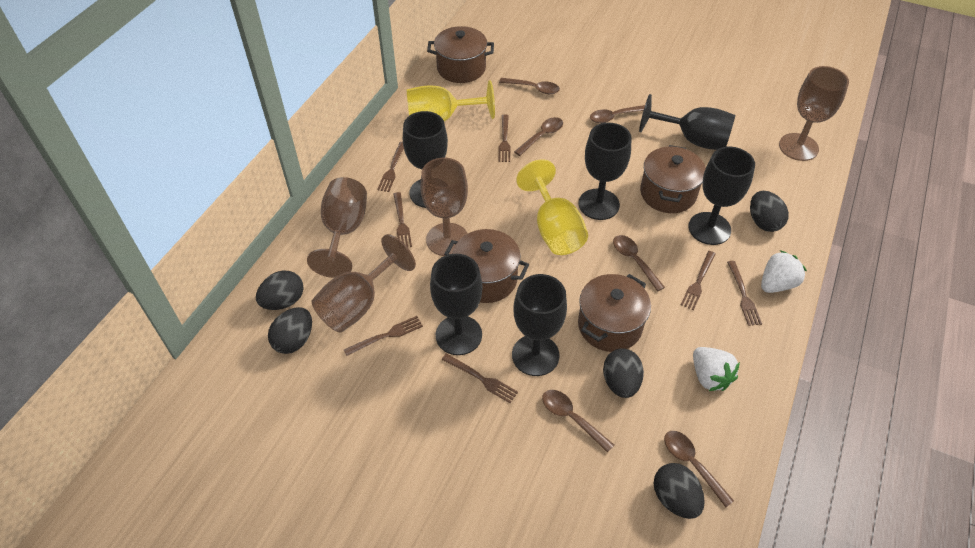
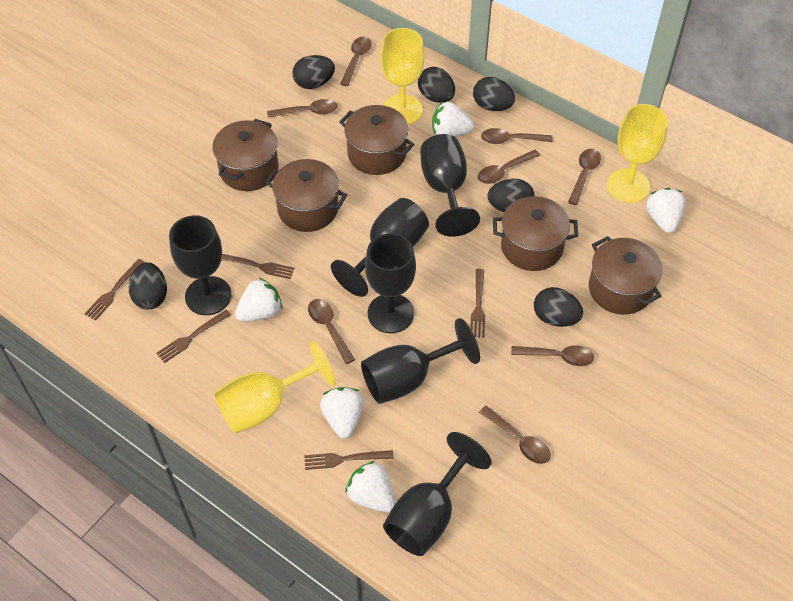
black egg: [256,271,304,310] [268,307,312,354] [603,348,644,398] [654,463,705,519] [750,191,789,232] = 5 -> [129,262,167,309] [292,55,335,89] [418,67,455,103] [473,77,515,111] [488,179,535,212] [534,287,583,327] = 6
brown fork: [344,316,423,356] [377,142,404,192] [393,192,412,247] [442,353,518,403] [498,114,511,162] [681,251,716,310] [727,261,762,326] = 7 -> [85,259,145,321] [156,310,231,363] [221,254,295,279] [304,450,394,470] [470,269,485,338] = 5
brown goblet: [307,177,367,278] [312,234,416,333] [420,158,468,256] [779,66,849,161] = 4 -> none = 0
brown pot: [427,26,494,83] [444,229,529,303] [578,274,651,352] [640,145,706,213] = 4 -> [213,119,279,191] [265,159,347,232] [339,105,414,175] [493,196,578,271] [589,236,662,315] = 5
brown spoon: [499,78,560,94] [514,117,563,156] [542,390,614,453] [590,105,645,123] [613,235,665,291] [664,431,734,508] = 6 -> [267,99,338,118] [308,299,355,364] [340,36,372,86] [478,150,540,184] [479,406,551,464] [481,128,553,144] [511,346,594,366] [568,149,601,205] = 8
white strawberry: [693,347,740,391] [761,250,807,293] = 2 -> [235,278,282,321] [320,387,364,439] [345,461,396,512] [432,101,474,137] [646,188,686,233] = 5
yellow goblet: [406,80,495,121] [516,159,588,255] = 2 -> [214,341,336,434] [380,28,425,125] [607,104,668,203] = 3

